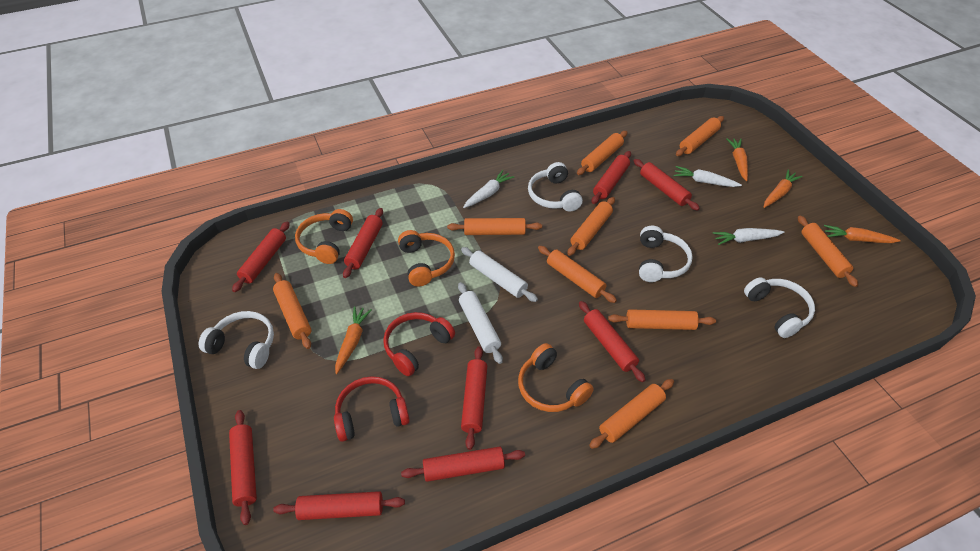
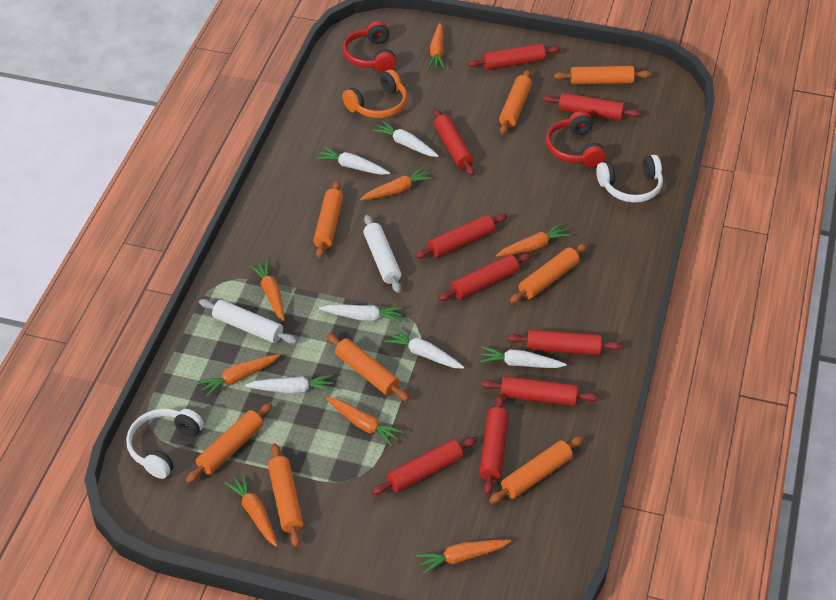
orange carrot: [335,306,372,374] [727,138,748,181] [764,170,803,208] [824,225,901,243] = 4 -> [197,354,280,397] [225,473,278,547] [249,260,285,321] [326,397,404,446] [360,167,433,200] [416,539,511,574] [428,23,445,69] [496,223,571,257] = 8
orange headphones: [295,209,353,264] [398,230,455,287] [518,343,594,412] = 3 -> [342,70,407,118] = 1
orange rolling pin: [273,273,311,349] [447,218,542,235] [538,246,617,303] [567,197,615,256] [577,131,628,175] [589,379,674,449] [608,309,716,330] [676,116,724,156] [798,216,858,287] = 9 -> [186,403,272,483] [268,444,303,547] [313,180,343,258] [326,333,409,401] [489,436,584,503] [499,69,532,134] [510,244,587,303] [554,66,651,84] = 8
white carrot: [463,170,514,208] [674,166,742,187] [713,228,784,245] = 3 -> [245,375,333,394] [316,147,390,175] [319,305,404,323] [372,121,439,157] [384,328,464,369] [479,347,567,368] = 6
white headphones: [199,311,274,369] [528,162,583,212] [639,226,693,282] [744,277,815,338] = 4 -> [126,409,204,479] [596,155,663,203] = 2

